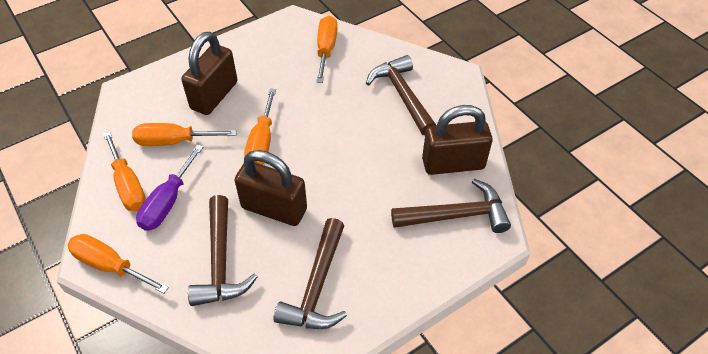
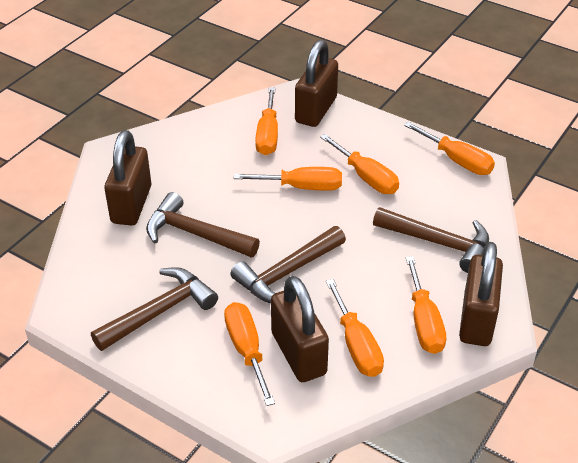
brown padlock: [181,32,238,115] [234,150,307,226] [422,105,493,175] = 3 -> [105,130,151,225] [271,276,329,382] [295,40,338,127] [459,242,503,346] = 4
orange screwdriver: [67,234,169,293] [103,131,146,211] [132,123,237,146] [244,89,276,165] [316,16,338,83] = 5 -> [224,302,275,406] [234,167,342,191] [255,87,278,155] [320,134,399,194] [326,279,384,377] [404,122,495,175] [406,256,446,354] = 7
purple screwdriver: [136,144,203,231] = 1 -> none = 0

